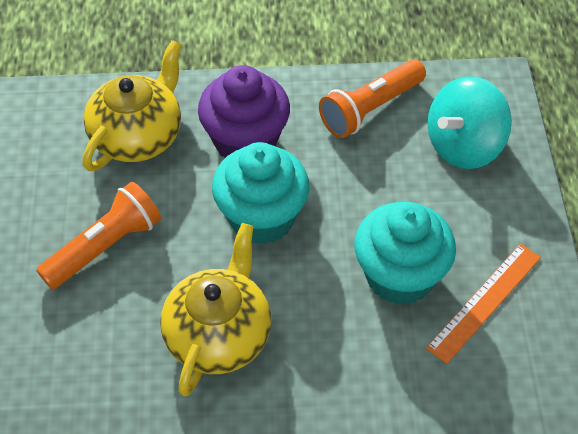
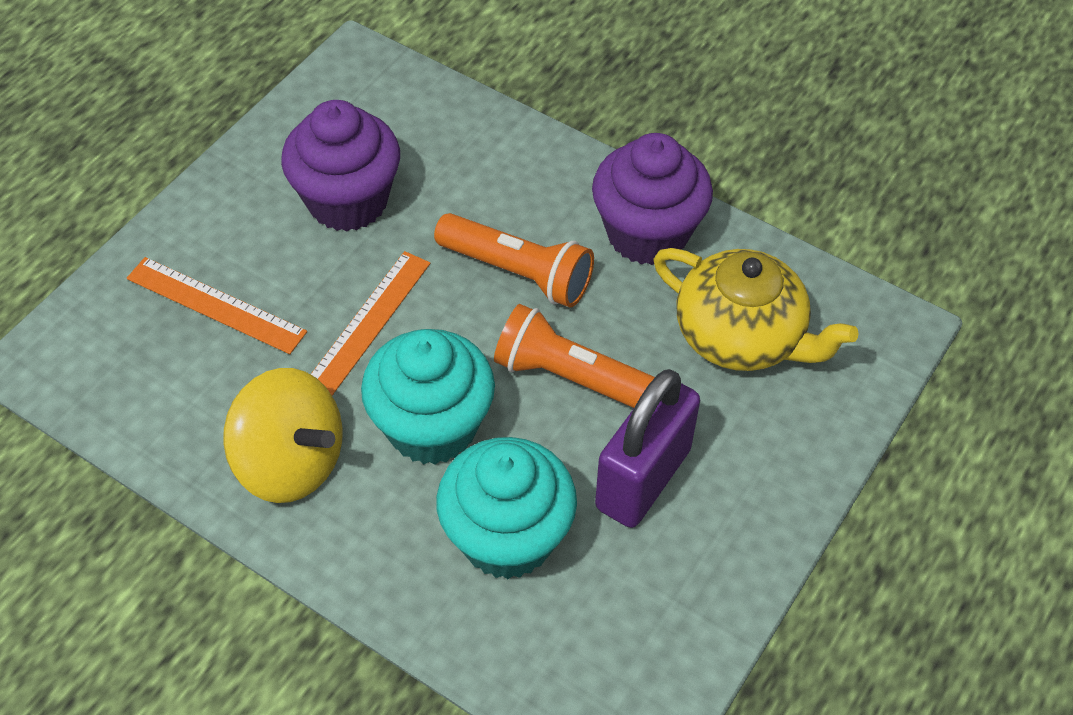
orange ruler: [426,244,541,364] = 1 -> [127,257,307,354] [310,251,430,395] = 2
purple cupcake: [198,65,290,158] = 1 -> [281,100,400,232] [592,133,713,265] = 2
purple padlock: none = 0 -> [595,369,700,528] = 1
turquoise spinning top: [428,76,512,169] = 1 -> none = 0
yellow spinning top: none = 0 -> [223,368,343,503] = 1
yellow teapot: [83,40,182,171] [160,223,271,397] = 2 -> [654,248,859,371] = 1

